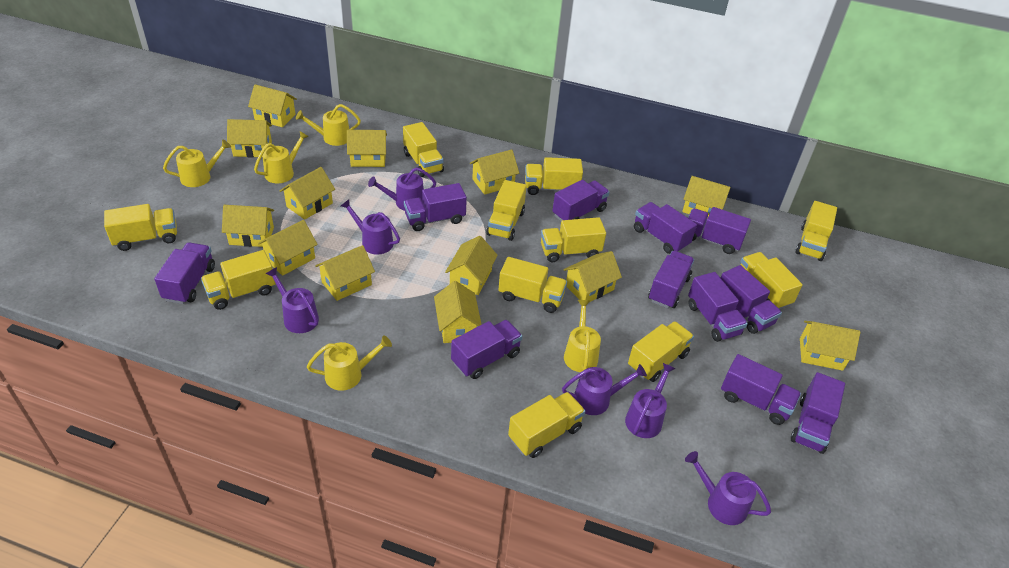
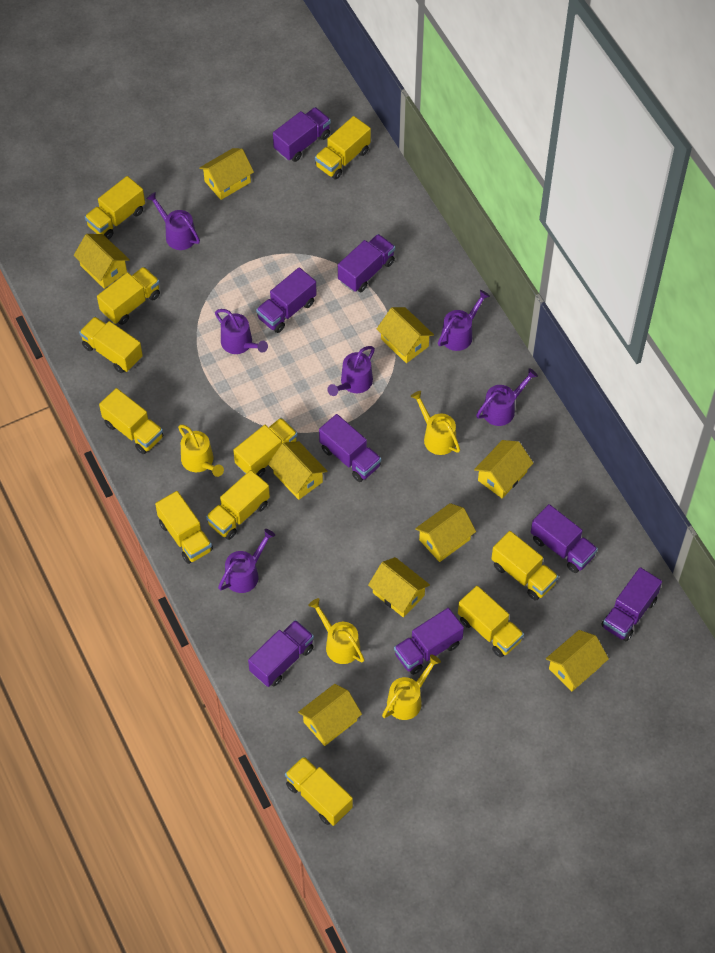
purple truck: [154,242,215,304] [404,183,467,231] [451,320,522,379] [552,180,610,221] [634,202,697,254] [648,251,694,308] [688,207,751,254] [688,272,748,342] [721,265,782,334] [721,354,801,425] [791,372,845,454] = 11 -> [248,620,314,687] [256,267,317,333] [273,107,331,162] [319,414,381,482] [338,234,395,292] [394,608,464,675] [531,504,598,573] [601,567,662,641] = 8
yellow house: [222,205,274,247] [227,119,272,157] [248,84,297,127] [258,220,318,276] [280,167,335,220] [315,245,375,301] [347,130,387,167] [434,281,482,343] [445,236,498,295] [470,149,519,195] [563,251,622,302] [682,176,730,219] [800,321,861,371] = 13 -> [73,234,130,289] [199,148,254,200] [268,441,327,500] [298,684,362,746] [368,557,430,618] [377,307,434,363] [415,503,476,562] [474,440,533,498] [546,630,609,691] = 9
yellow watering can: [163,140,231,187] [254,131,309,183] [296,104,361,146] [307,335,392,391] [564,300,601,372] = 5 -> [178,424,224,477] [308,598,365,664] [382,654,441,720] [410,391,460,455] = 4

